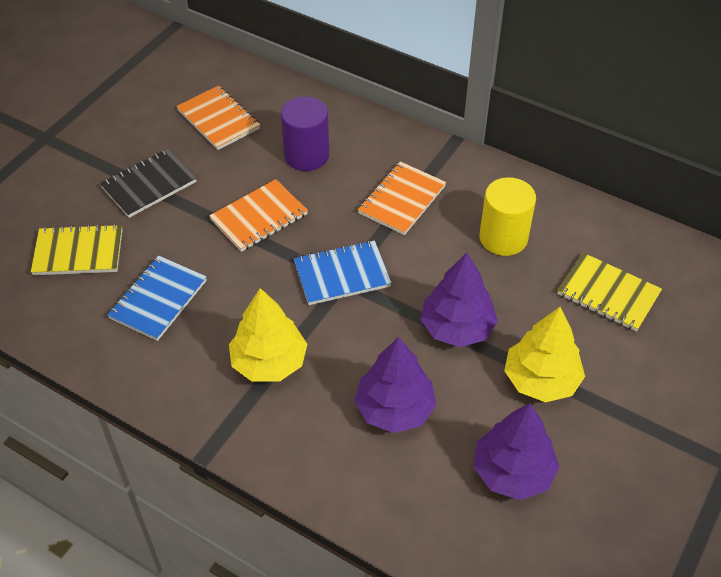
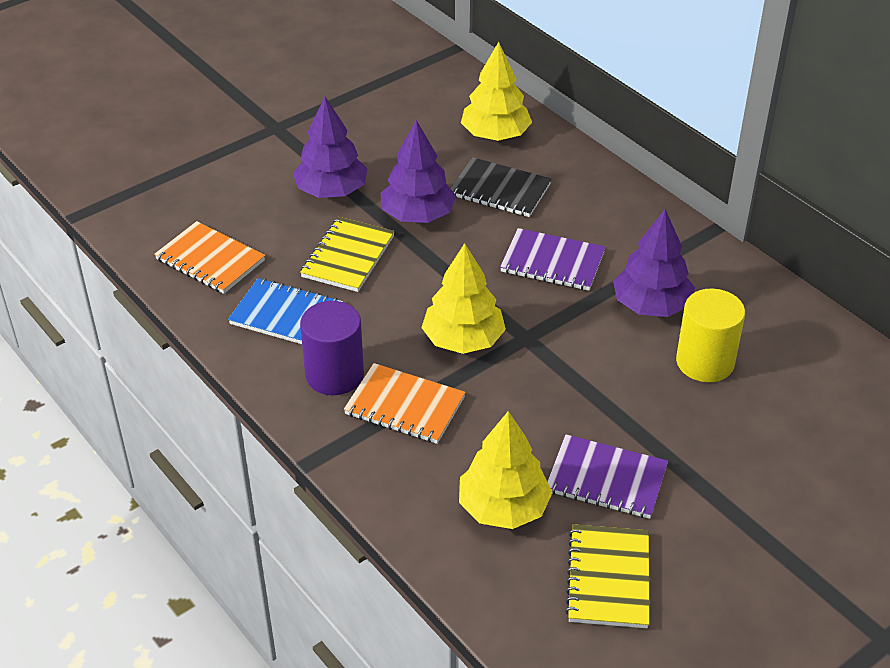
blue notebook: [107,256,207,341] [294,240,392,305] = 2 -> [228,278,343,344] = 1
orange notebook: [176,86,260,150] [209,179,308,252] [358,161,446,235] = 3 -> [154,221,265,294] [344,363,466,444] = 2
purple notebook: none = 0 -> [500,228,605,291] [547,434,668,519] = 2
yellow tree: [229,288,307,382] [504,307,585,402] = 2 -> [421,243,506,354] [459,411,553,529] [461,42,532,141] = 3

